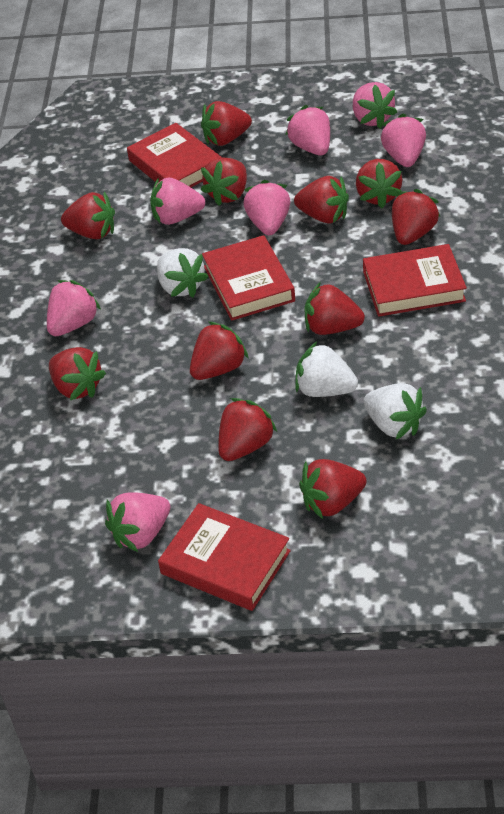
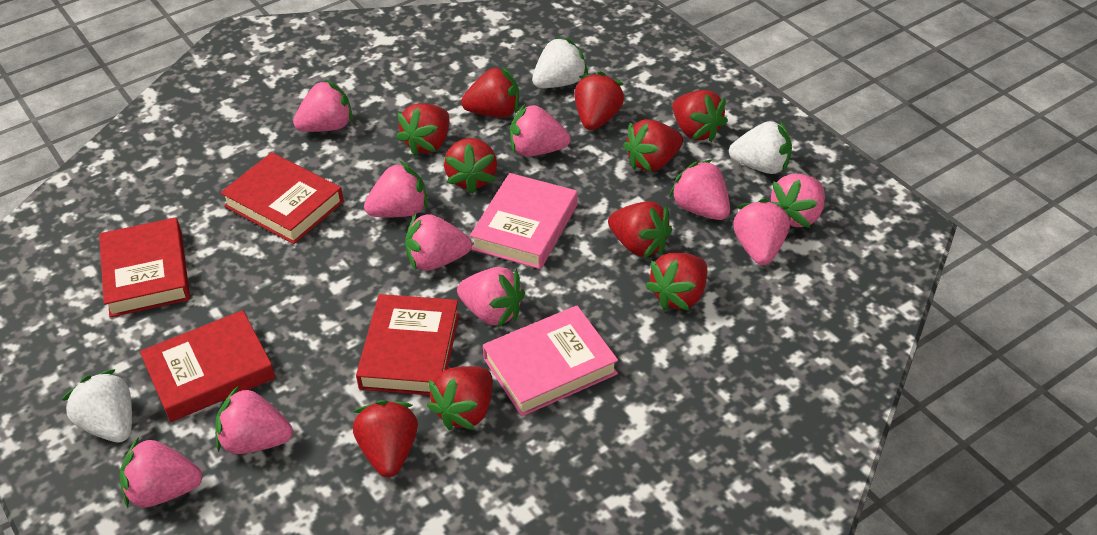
pink book: none = 0 -> [470,173,577,269] [483,305,618,417] = 2
pink strawberry: [47,280,101,336] [105,492,170,552] [150,178,205,225] [243,180,290,235] [286,105,330,155] [353,82,397,129] [381,114,426,167] = 7 -> [120,437,203,508] [215,386,293,454] [293,79,353,132] [364,161,428,217] [405,213,472,271] [457,267,525,327] [510,103,570,156] [669,160,730,220] [733,198,790,265] [771,174,825,228] = 10
red strawberry: [49,347,106,400] [61,192,115,239] [190,322,249,380] [201,101,252,146] [201,157,247,206] [218,398,277,461] [294,176,349,223] [299,459,366,519] [305,282,365,335] [356,159,402,208] [392,189,440,245] = 11 -> [353,400,418,477] [396,103,449,156] [427,366,493,430] [444,138,497,194] [461,66,519,117] [575,71,625,130] [608,201,672,258] [623,119,683,172] [645,253,707,311] [672,90,728,142] = 10

